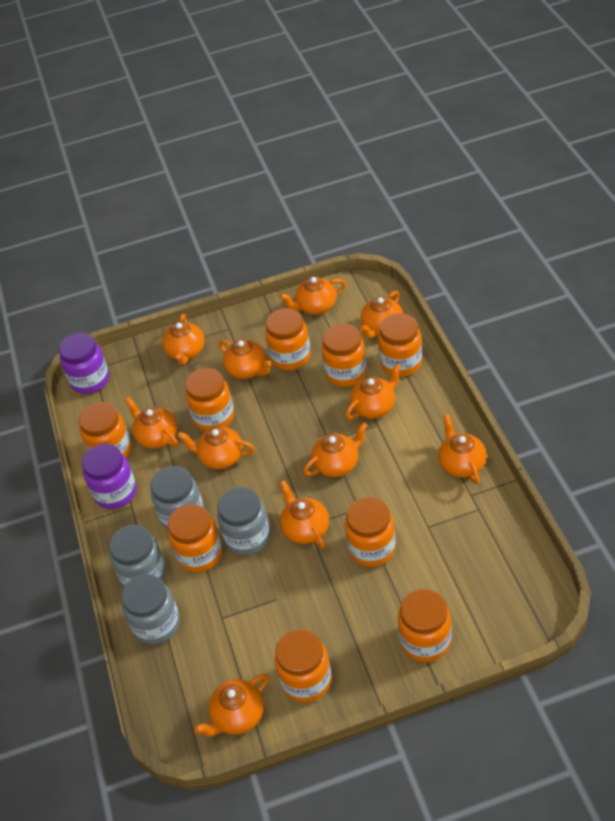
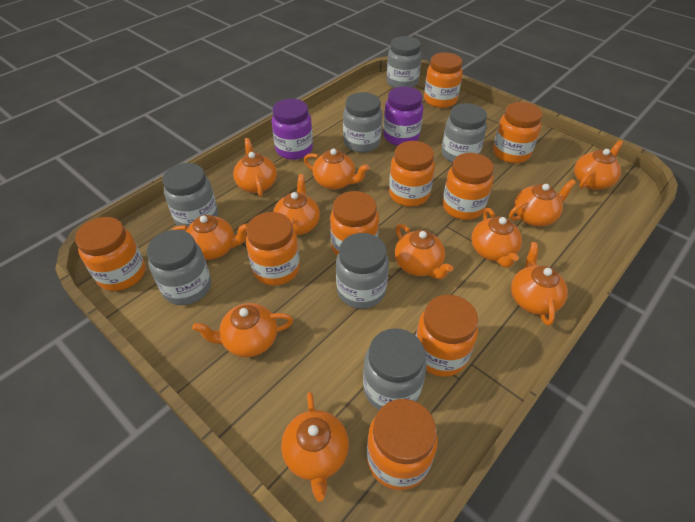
grey jar: [109,525,166,586] [121,574,180,645] [150,466,204,530] [217,487,270,555] = 4 -> [147,230,211,305] [162,163,218,230] [336,233,389,309] [343,92,382,153] [363,328,427,410] [387,36,422,88] [442,103,487,163] = 7

